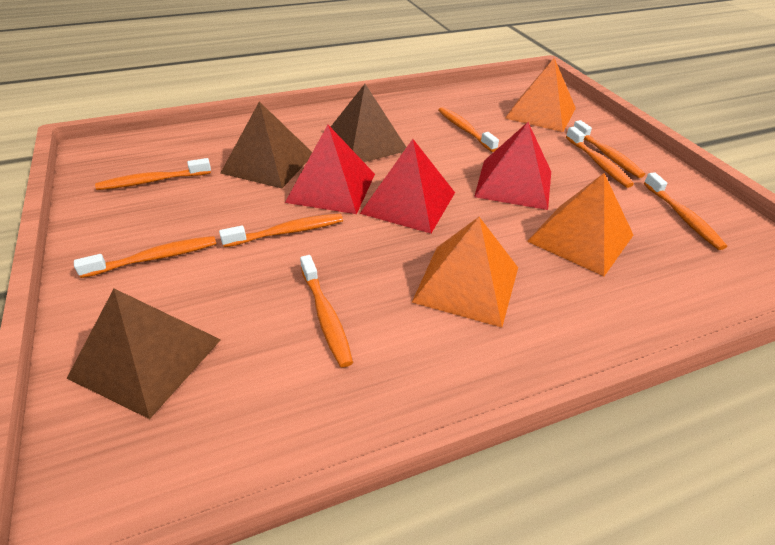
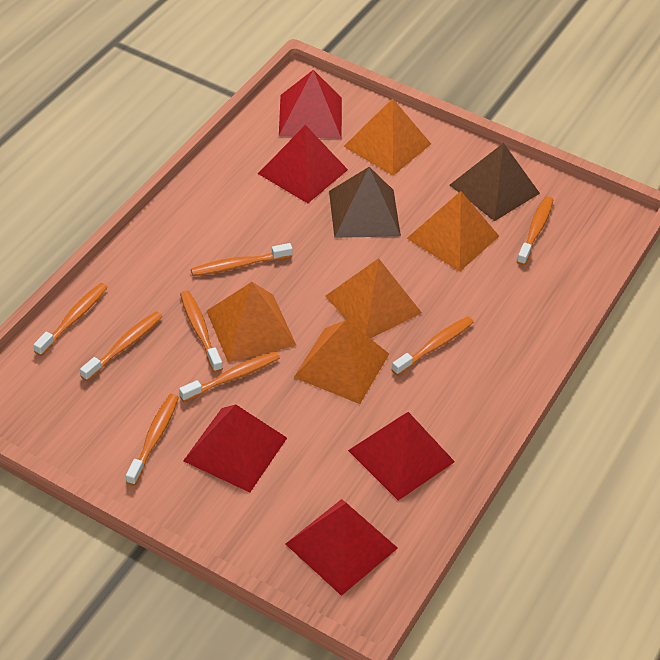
brown pyramid: [67,289,221,419] [220,102,312,188] [331,84,406,162] = 3 -> [329,167,401,238] [450,143,540,221] = 2
orange pyramid: [412,217,518,327] [505,58,576,132] [527,173,633,276] = 3 -> [207,282,297,363] [294,320,389,404] [325,258,422,338] [344,98,431,176] [407,191,499,272] = 5
red pyramid: [285,125,375,214] [360,139,455,233] [474,122,551,210] = 3 -> [183,404,287,492] [258,125,348,203] [279,70,342,139] [286,499,398,596] [348,412,455,501] = 5

